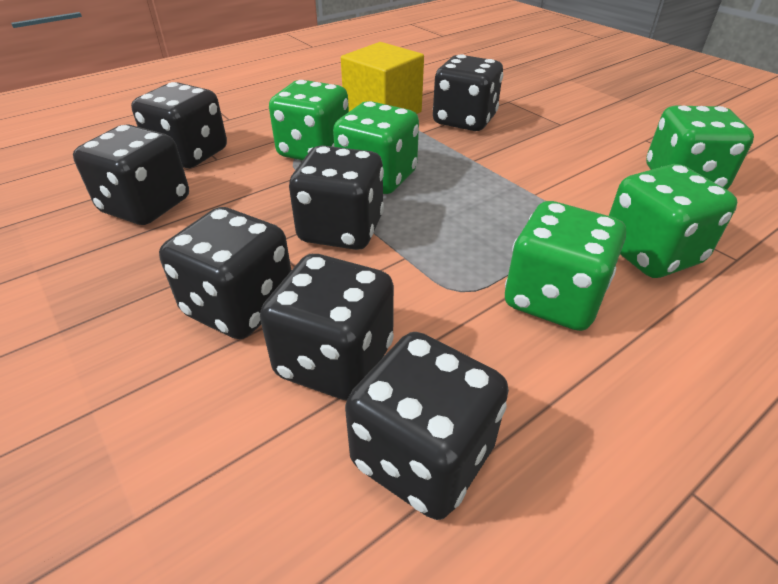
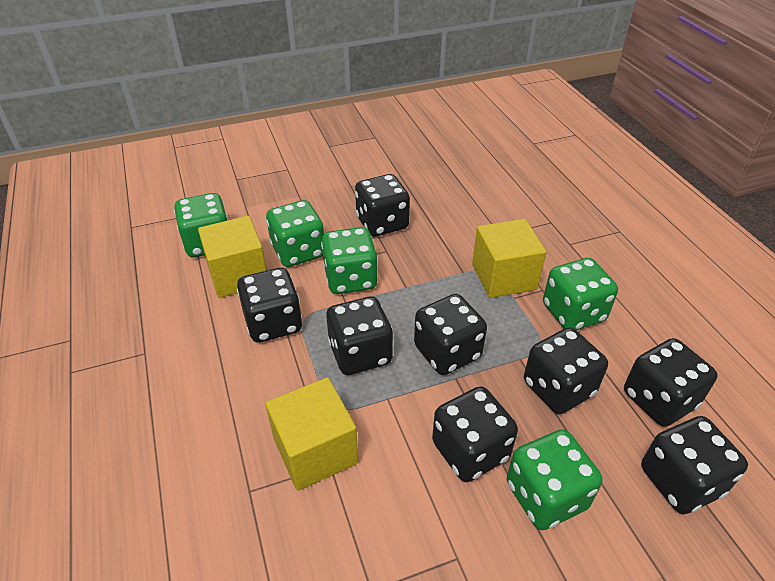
black dice: [73,124,189,225] [131,82,227,168] [159,207,291,339] [260,254,394,400] [289,145,384,250] [345,332,509,520] [433,54,503,131] = 7 -> [237,268,302,343] [326,296,393,375] [355,174,410,237] [414,294,487,375] [432,386,518,482] [524,327,608,414] [624,338,718,427] [641,416,748,514] = 8
yellow cube: [341,42,424,114] = 1 -> [198,216,267,298] [266,377,359,491] [472,219,546,298] = 3

